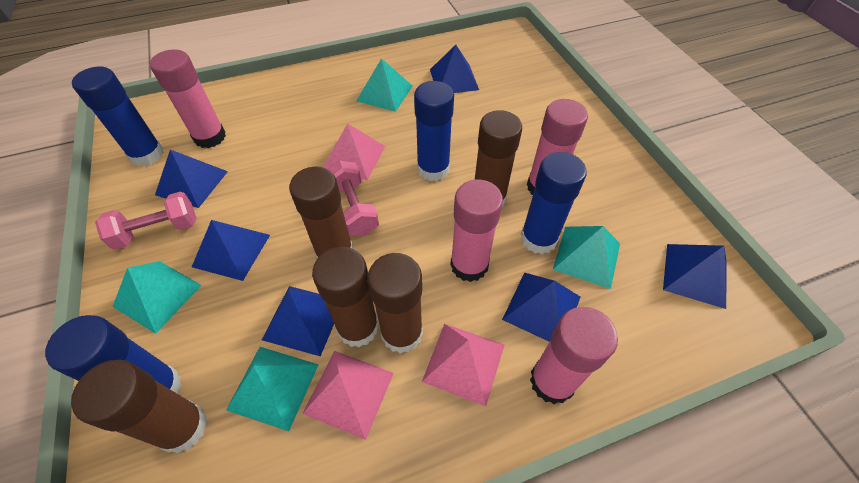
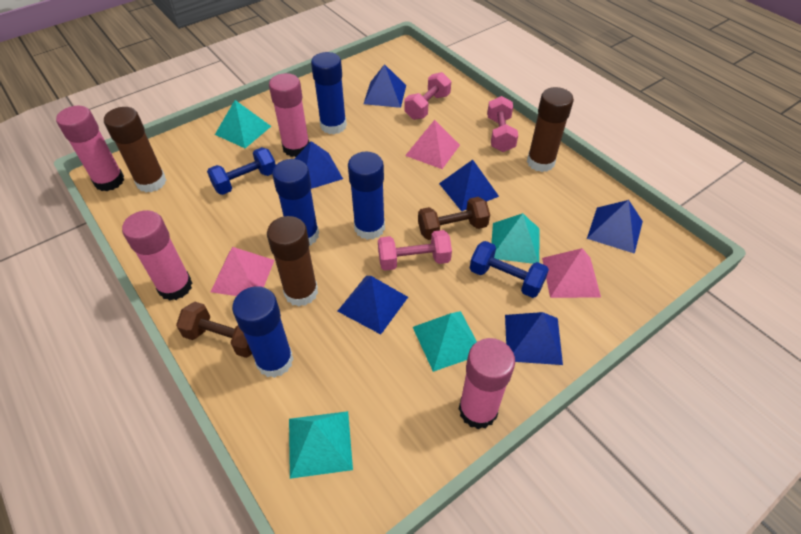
blue dumbbell: none = 0 -> [207,147,276,195] [470,241,549,298] = 2
brown dumbbell: none = 0 -> [176,302,252,358] [418,197,490,240] = 2
brown glue stick: [71,360,207,453] [289,167,353,258] [312,247,379,347] [367,253,423,354] [475,110,522,207] = 5 -> [104,107,166,193] [267,216,318,307] [527,87,574,172] = 3
pink dumbbell: [95,191,196,250] [328,160,379,236] = 2 -> [378,230,452,271] [404,72,451,120] [487,96,518,152] = 3

